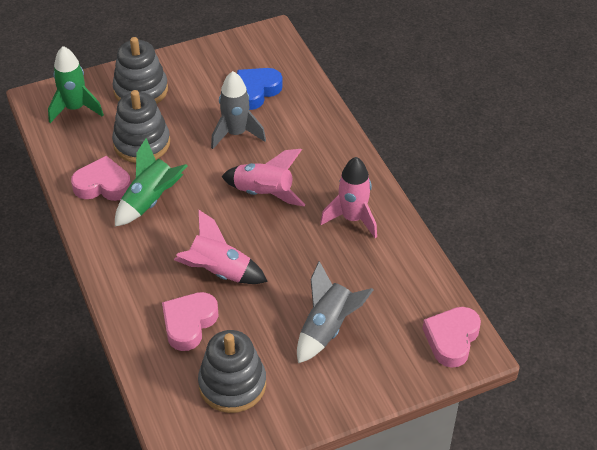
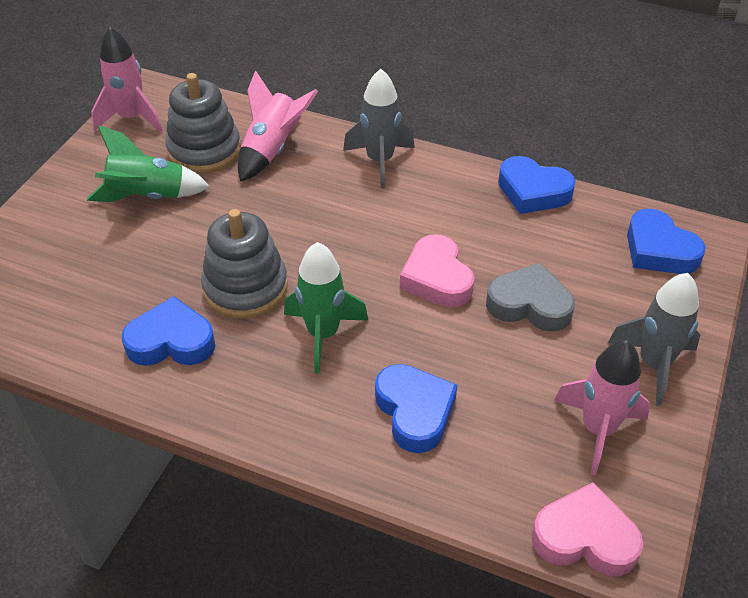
blue heart: [237,68,283,110] = 1 -> [122,296,215,366] [375,364,457,453] [498,156,576,214] [627,209,706,274] = 4
grey heart: none = 0 -> [486,263,575,331] = 1
grey stacking toy: [112,90,170,163] [113,37,168,104] [198,330,266,413] = 3 -> [165,73,241,174] [201,209,288,319] = 2
pink heart: [71,156,131,201] [162,292,219,351] [422,307,481,368] = 3 -> [400,234,475,308] [532,483,643,576] = 2

